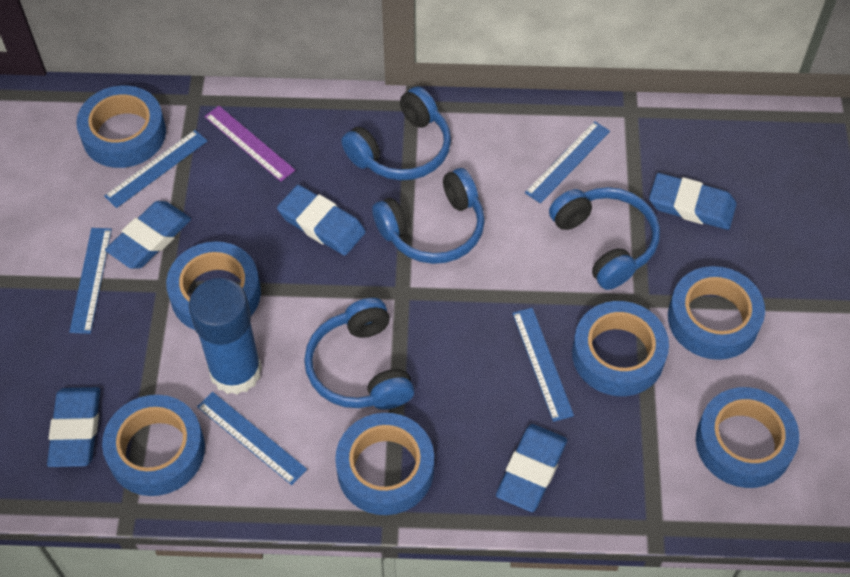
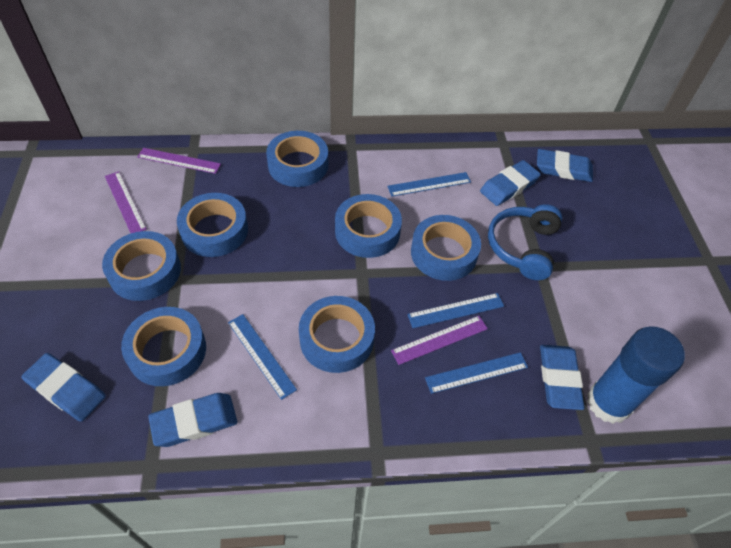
blue headphones: [304,298,414,410] [341,86,451,180] [372,168,485,264] [549,187,660,290] = 4 -> [488,204,562,280] = 1
blue ruler: [69,228,112,334] [104,130,207,208] [197,392,307,485] [512,308,574,422] [525,121,610,203] = 5 -> [228,314,297,400] [387,172,471,197] [407,293,504,328] [425,352,528,394] = 4
purple ruler: [204,106,295,182] = 1 -> [105,171,147,233] [137,148,221,174] [391,316,488,365] = 3

